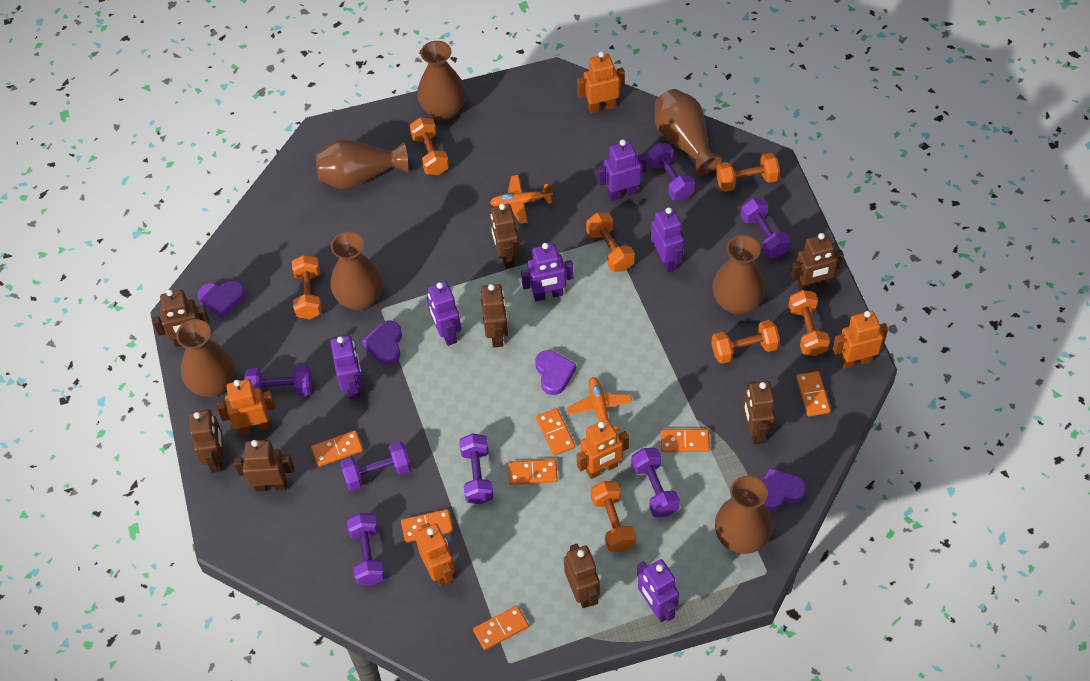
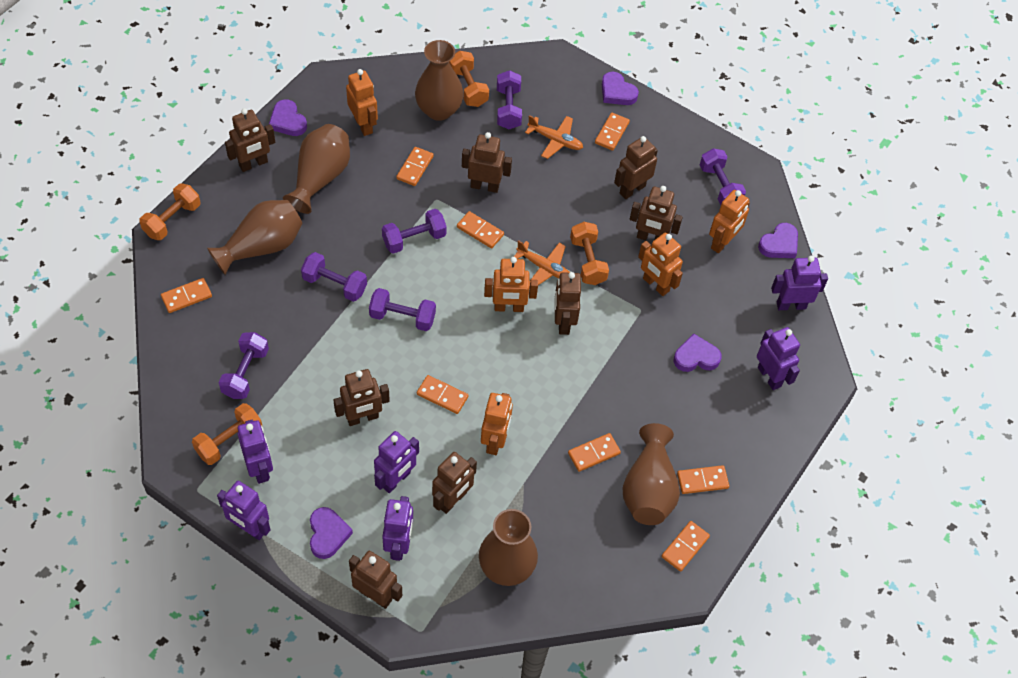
brown vase: [176,319,236,397] [316,139,408,189] [330,232,383,310] [417,41,466,120] [654,89,723,176] [713,235,766,314] [715,475,773,554] = 7 -> [207,200,303,275] [283,124,350,214] [415,40,464,121] [479,509,538,586] [623,423,680,525] = 5
orange domino: [311,430,363,467] [401,509,453,543] [473,606,529,650] [508,459,558,485] [536,408,575,456] [661,429,710,452] [796,371,831,417] = 7 -> [161,278,212,313] [396,147,433,186] [417,375,468,414] [457,211,504,248] [568,433,621,472] [595,113,630,151] [662,521,710,571] [677,465,729,494] = 8
orange dumbbell: [292,255,322,319] [409,117,449,175] [586,212,635,272] [591,481,636,552] [711,320,780,364] [716,153,780,192] [789,290,830,356] = 7 -> [139,183,200,240] [192,403,262,465] [449,51,489,107] [570,222,609,285] = 4
purple dumbbell: [244,364,312,396] [340,441,411,491] [347,513,385,586] [459,433,494,504] [631,448,680,517] [647,143,695,200] [741,198,790,258] = 7 -> [218,332,269,399] [301,252,367,302] [369,288,436,331] [382,209,447,254] [497,70,522,129] [700,148,746,205] = 6
purple heart: [197,281,245,317] [362,320,402,365] [535,350,576,395] [763,468,806,511] = 4 -> [269,99,307,136] [310,507,353,559] [602,72,639,105] [674,334,721,372] [758,223,798,258] = 5

